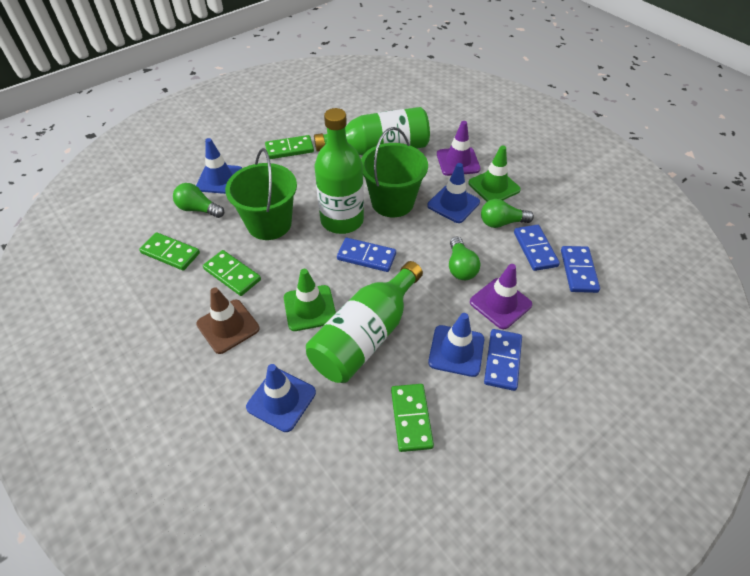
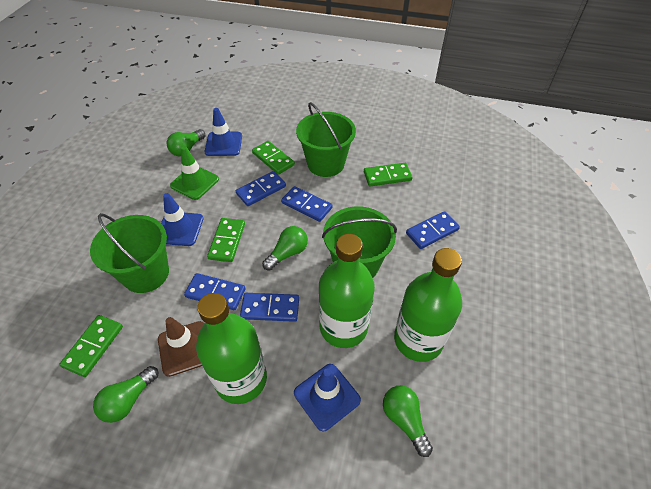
blue domino: [337,238,396,272] [484,329,522,391] [514,225,560,271] [561,246,600,293] = 4 -> [184,273,246,310] [236,171,286,206] [240,293,299,322] [281,186,333,222] [406,211,460,249] = 5
blue traffic cone: [196,138,242,194] [246,364,316,432] [427,163,480,223] [428,313,484,377] = 4 -> [161,193,204,246] [205,108,242,156] [294,364,361,431] = 3
green bucket: [225,148,297,240] [361,127,428,217] = 2 -> [90,213,169,293] [296,102,356,177] [322,206,397,278] = 3
green light bulb: [173,183,224,218] [449,236,480,280] [481,199,534,228] = 3 -> [93,366,158,423] [167,129,206,156] [262,226,308,271] [383,386,433,457] = 4
green traffic cone: [284,269,336,331] [468,145,521,202] = 2 -> [170,146,219,200] = 1
purple traffic cone: [437,121,481,176] [470,264,532,329] = 2 -> none = 0

